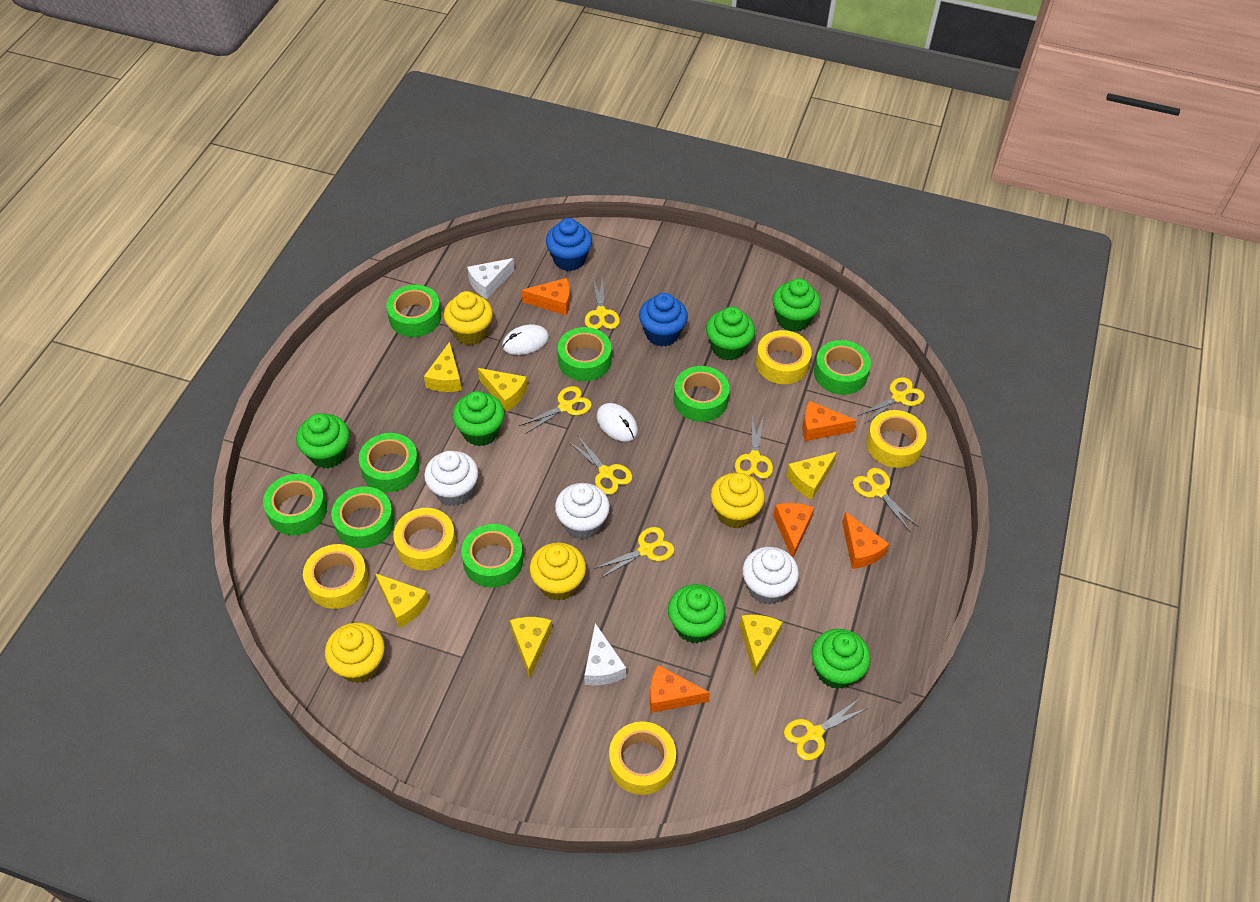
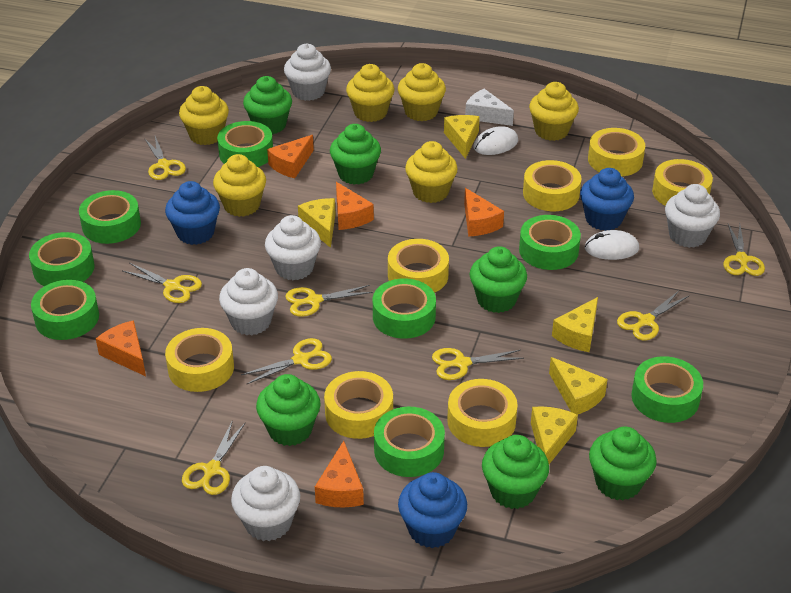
blue cupcake: [546,218,592,271] [639,293,688,347] = 2 -> [165,181,220,245] [398,472,467,548] [580,168,634,231] = 3
white cheese: [467,258,515,299] [584,623,626,685] = 2 -> [465,89,514,126] = 1
white cupcake: [424,451,478,506] [555,483,610,539] [742,547,799,605] = 3 -> [219,268,278,336] [231,466,300,541] [265,215,321,280] [284,44,331,101] [665,184,720,248] = 5
yellow cheese: [375,573,429,628] [424,342,462,392] [478,368,527,412] [510,617,552,678] [740,615,783,676] [786,452,837,500] = 6 -> [298,198,336,248] [444,115,480,159] [531,406,578,464] [549,357,608,415] [552,297,598,352] = 5
yellow cupcake: [325,622,385,683] [444,291,493,345] [530,542,586,601] [710,473,765,528] = 4 -> [179,86,229,145] [213,154,266,217] [346,64,395,122] [398,63,446,121] [405,141,458,203] [529,82,579,141] = 6
yellow tape: [303,544,369,609] [393,508,456,571] [609,721,676,795] [756,330,812,384] [866,410,927,468] = 5 -> [165,328,234,392] [324,371,393,439] [388,239,449,293] [447,379,518,447] [523,160,581,211] [588,128,645,176] [652,159,713,206] = 7

